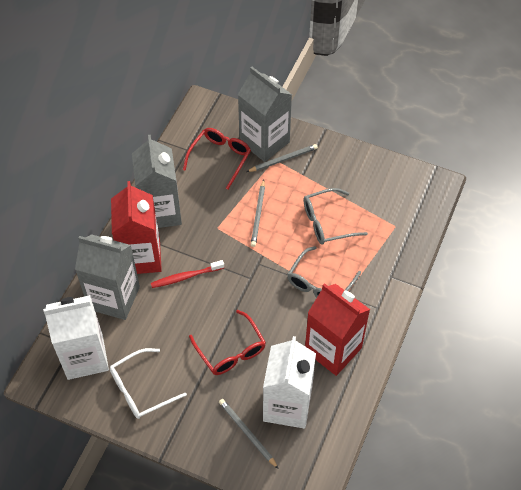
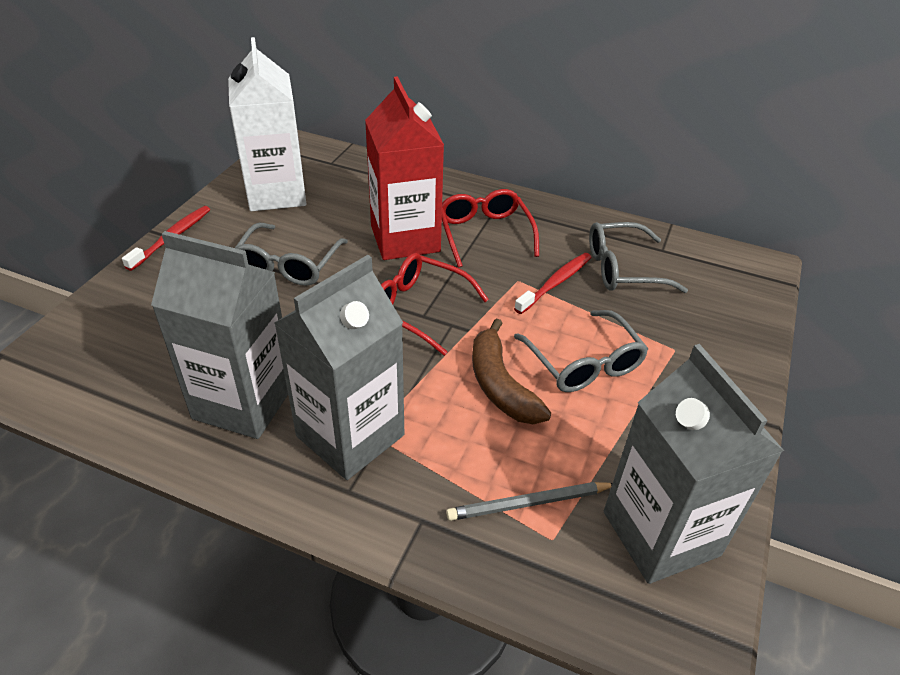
brown banana: none = 0 -> [472,318,551,424] = 1
grey glasses: [287,246,361,298] [303,188,368,245] = 2 -> [235,223,348,286] [514,310,648,392] [589,222,688,293] = 3
grey pencil: [219,399,279,469] [247,144,318,172] [251,179,265,247] = 3 -> [446,482,613,521] = 1
red carton: [111,181,162,274] [305,283,370,376] = 2 -> [365,76,444,260] = 1
red toothbrush: [151,260,224,288] = 1 -> [122,206,210,271] [514,253,592,314] = 2
white carton: [43,295,109,380] [263,336,316,429] = 2 -> [228,37,306,211] = 1
white glasses: [110,348,187,419] = 1 -> none = 0

